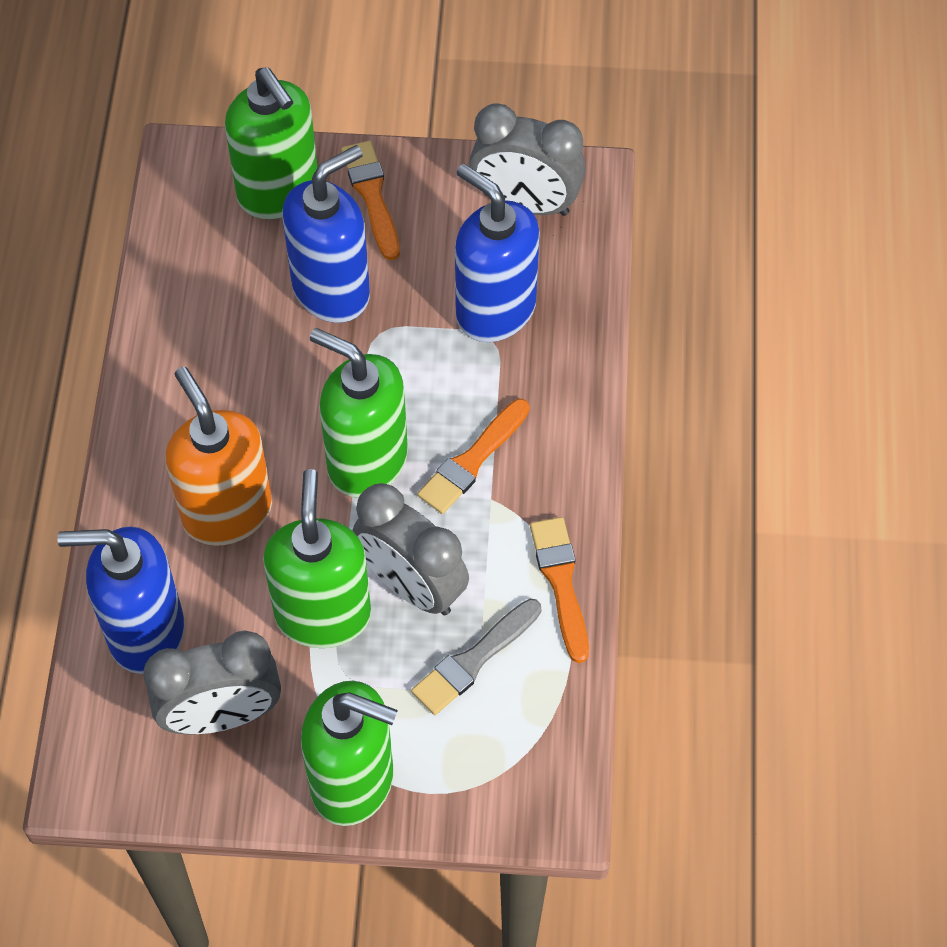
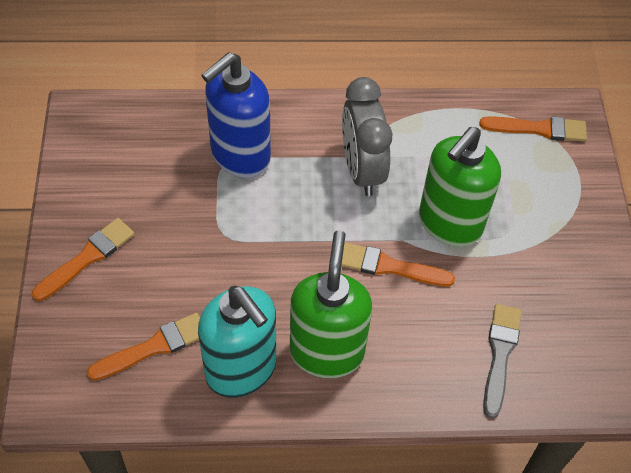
blue soap dispenser: [57,527,185,674] [282,145,370,323] [455,163,540,342] = 3 -> [201,52,271,178] = 1
green soap dispenser: [225,67,318,219] [263,469,371,648] [301,681,398,826] [310,328,408,498] = 4 -> [290,230,372,378] [419,127,501,247] = 2
grey clock: [143,630,281,735] [353,483,469,615] [469,103,586,216] = 3 -> [342,77,393,196] = 1
orange brush: [341,141,400,260] [417,399,530,514] [530,517,589,663] = 3 -> [32,218,134,301] [87,313,200,381] [341,242,455,286] [479,116,587,142] = 4
orange soap dispenser: [165,367,272,546] = 1 -> none = 0
turquoise soap dispenser: none = 0 -> [198,285,276,398] = 1

